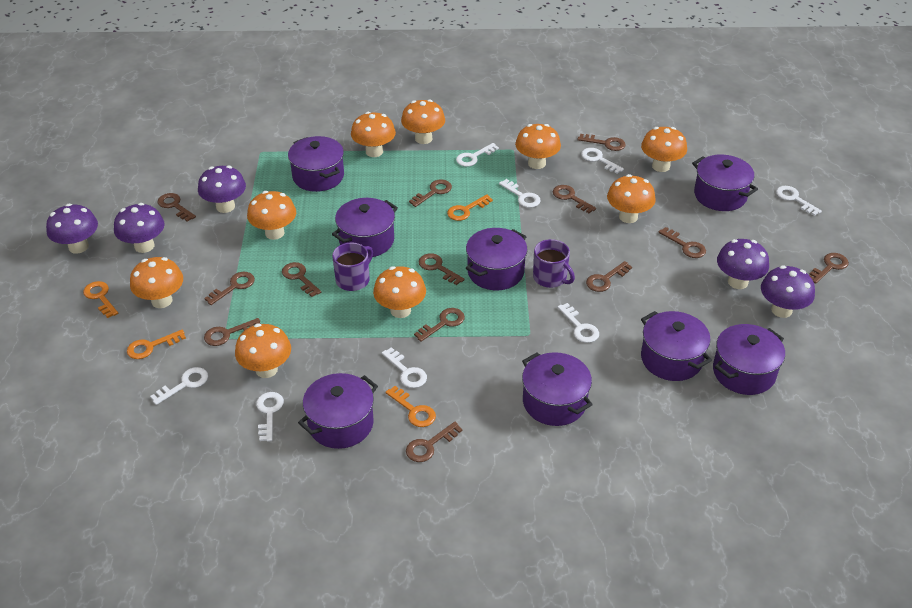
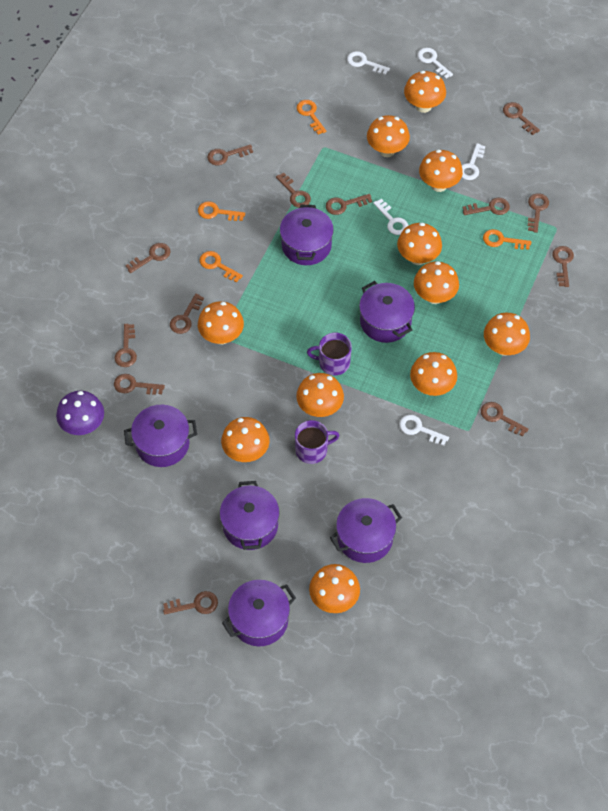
orange mushroom: [130,257,183,308] [235,323,291,378] [247,191,296,240] [351,112,396,157] [373,266,426,318] [401,99,445,144] [515,124,561,169] [607,174,656,223] [641,127,687,172] = 9 -> [198,301,244,344] [221,417,270,462] [296,373,344,417] [309,564,360,613] [367,115,410,157] [397,223,442,265] [404,71,446,113] [410,352,457,396] [414,261,459,304] [419,150,463,192] [484,313,530,356] = 11
purple mushroom: [46,204,98,254] [114,203,165,253] [198,165,246,213] [717,239,769,289] [761,265,815,318] = 5 -> [56,391,104,435] = 1
purple pot: [288,136,344,192] [298,373,378,449] [332,198,398,257] [466,228,527,290] [522,352,593,426] [641,311,712,381] [692,154,758,211] [713,324,785,395] = 8 -> [124,405,197,467] [220,481,279,550] [222,580,296,646] [280,205,334,265] [330,498,402,563] [359,281,415,343] = 6
white key: [150,367,208,405] [256,392,284,442] [382,347,427,388] [456,143,499,167] [499,179,541,208] [557,303,599,343] [581,148,624,174] [776,186,822,216] = 8 -> [347,51,390,75] [373,199,408,235] [399,415,449,446] [417,48,453,79] [462,143,485,180] = 5

